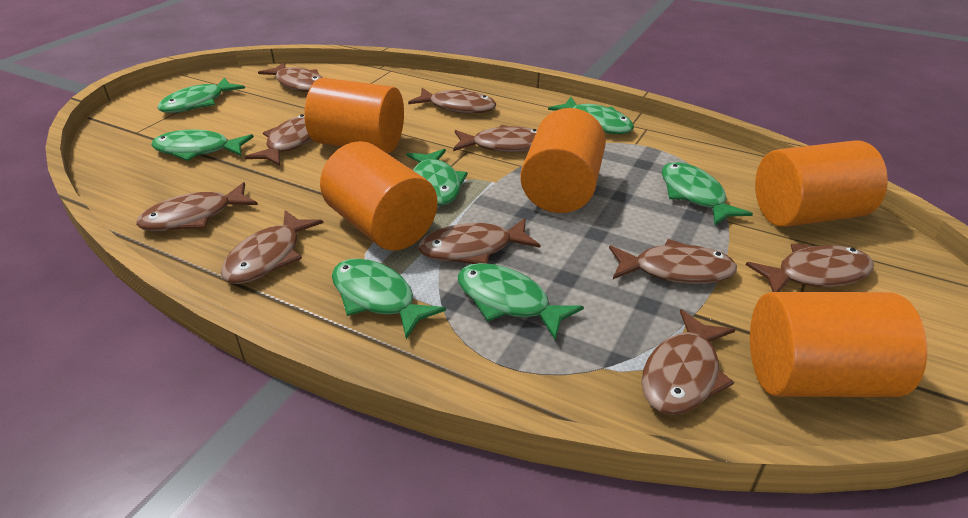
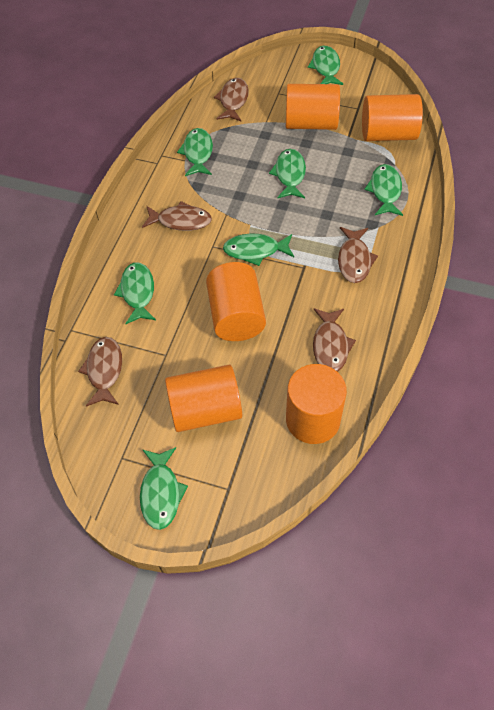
brown fish: [136,182,258,231] [221,210,323,284] [245,114,312,166] [258,62,323,92] [408,88,496,114] [418,218,540,264] [453,125,537,152] [609,239,737,284] [642,309,736,415] [746,244,874,292] = 10 -> [78,337,122,407] [142,201,212,231] [214,78,249,122] [313,308,356,372] [338,227,378,283] = 5

